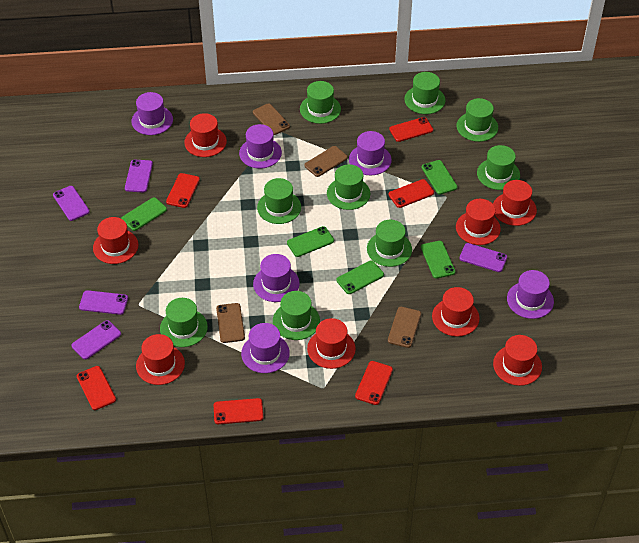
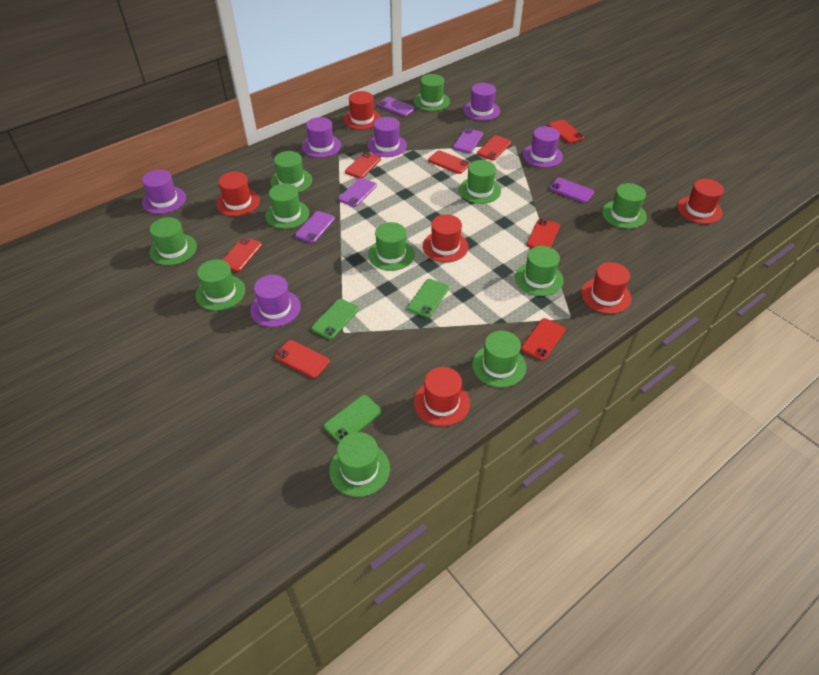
brown phone: [216,303,245,343] [253,103,290,135] [304,146,348,177] [388,307,421,348] = 4 -> none = 0
green hat: [160,298,208,347] [257,178,301,224] [273,291,320,340] [300,81,341,124] [327,164,370,210] [367,220,412,267] [404,72,445,114] [457,98,498,142] [477,145,520,190] = 9 -> [150,217,197,265] [196,259,245,311] [265,183,309,229] [270,151,312,193] [329,432,390,497] [368,222,415,271] [414,74,450,111] [459,160,501,204] [472,331,526,387] [515,246,563,296] [602,183,647,229] = 11
green phone: [121,197,167,231] [287,226,334,257] [336,261,384,294] [421,160,458,194] [421,241,456,279] = 5 -> [312,299,359,339] [324,395,382,443] [407,279,449,318] = 3
red hat: [93,217,138,264] [136,334,185,385] [184,113,227,157] [307,318,356,369] [432,287,479,337] [456,199,501,245] [493,180,537,226] [493,335,542,386] = 8 -> [216,172,260,216] [344,91,381,130] [414,367,470,426] [423,214,468,262] [581,262,631,314] [677,179,724,224] = 6
red phone: [77,366,116,410] [166,173,200,208] [214,398,264,424] [355,361,393,405] [389,117,433,142] [389,179,434,208] = 6 -> [223,237,262,272] [275,340,330,378] [345,152,381,178] [428,150,470,174] [477,135,511,160] [521,318,566,361] [527,219,560,248] [548,119,584,144] = 8

